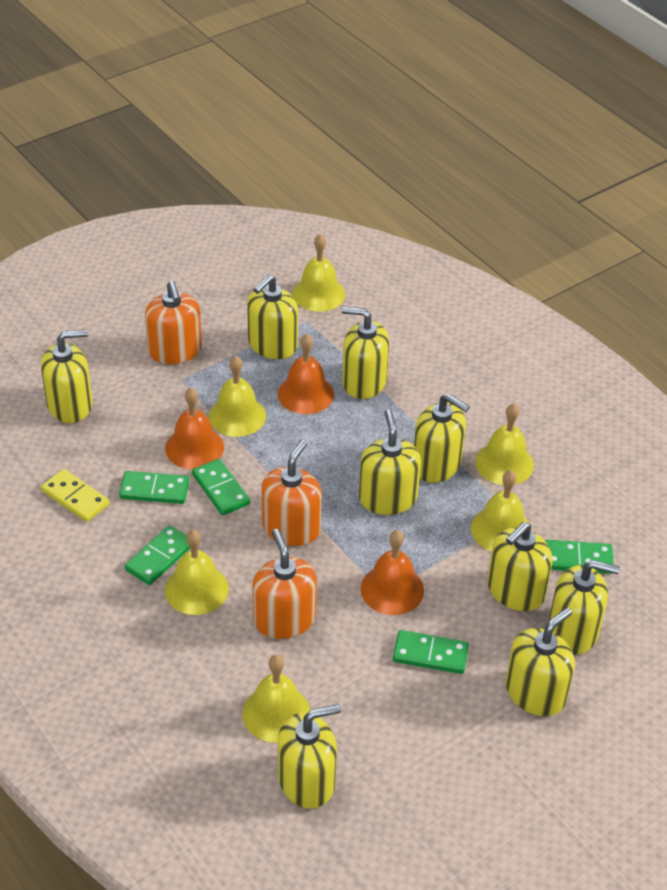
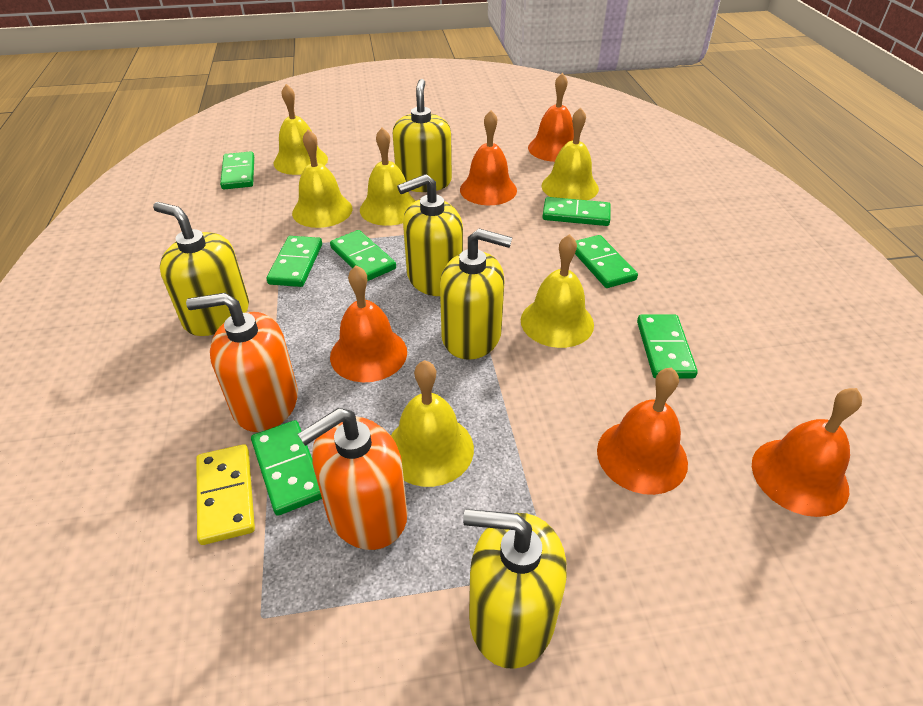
green domino: [119,471,189,504] [125,525,190,585] [192,459,250,516] [393,630,469,674] [545,540,614,574] = 5 -> [220,151,254,190] [251,420,322,516] [267,236,322,287] [330,230,396,281] [543,197,611,226] [575,235,638,288] [637,315,698,378] = 7
orange bell: [165,388,224,469] [278,334,334,414] [361,530,424,615] = 3 -> [330,265,407,382] [460,110,517,205] [528,73,574,162] [597,367,688,495] [752,388,862,517] = 5
orange soap dispenser: [145,281,202,364] [252,529,317,639] [262,440,322,546] = 3 -> [186,293,298,432] [298,408,408,550] = 2
yellow soap dispenser: [41,329,93,423] [247,274,298,359] [278,704,341,809] [342,307,389,399] [359,409,421,515] [414,393,470,483] [487,522,552,611] [506,607,575,716] [548,560,620,655] = 9 -> [153,202,249,336] [393,79,452,192] [397,174,463,296] [440,229,512,360] [463,509,567,669] = 5

